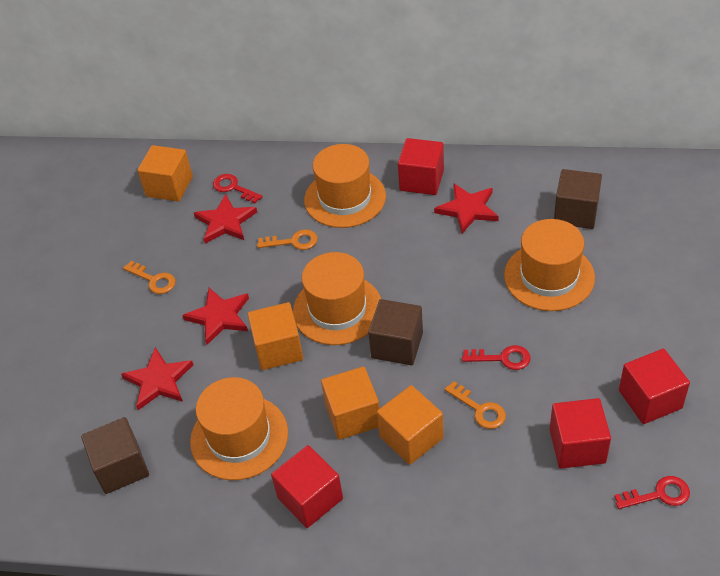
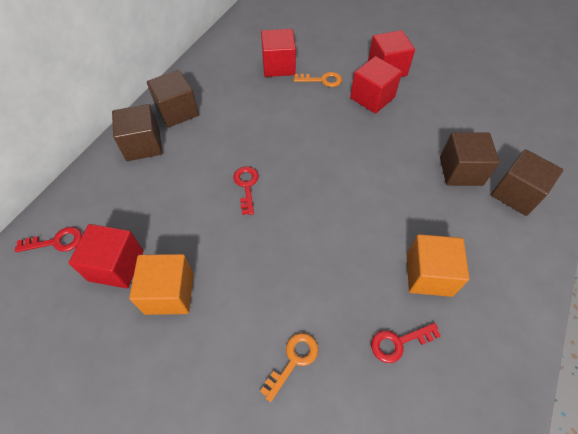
brown cube: [81,417,149,494] [368,299,423,365] [554,169,602,229] = 3 -> [112,104,162,161] [147,70,199,127] [440,132,500,186] [491,149,563,216] = 4
orange cube: [137,145,193,201] [248,302,303,370] [321,367,380,440] [377,385,444,465] = 4 -> [129,254,194,315] [407,234,469,297] = 2
orange hat: [190,377,288,480] [293,252,381,345] [304,144,386,228] [504,219,595,311] = 4 -> none = 0
orange key: [123,261,176,294] [257,229,318,250] [445,381,506,429] = 3 -> [260,333,318,402] [294,72,342,87] = 2
red star: [121,347,193,410] [182,288,249,345] [194,194,257,244] [434,184,499,233] = 4 -> none = 0

